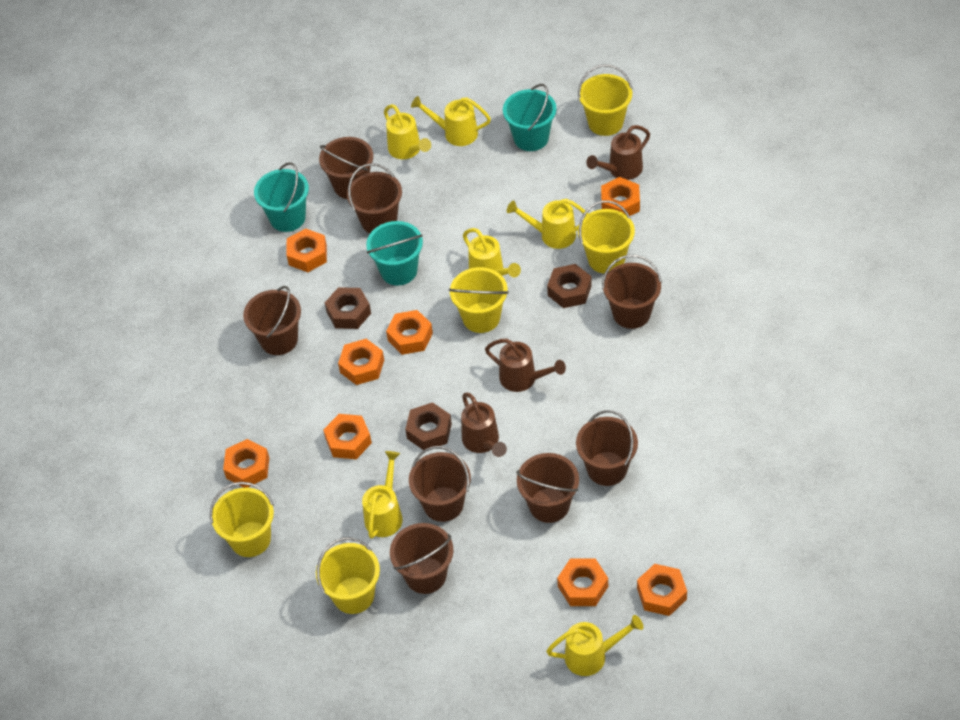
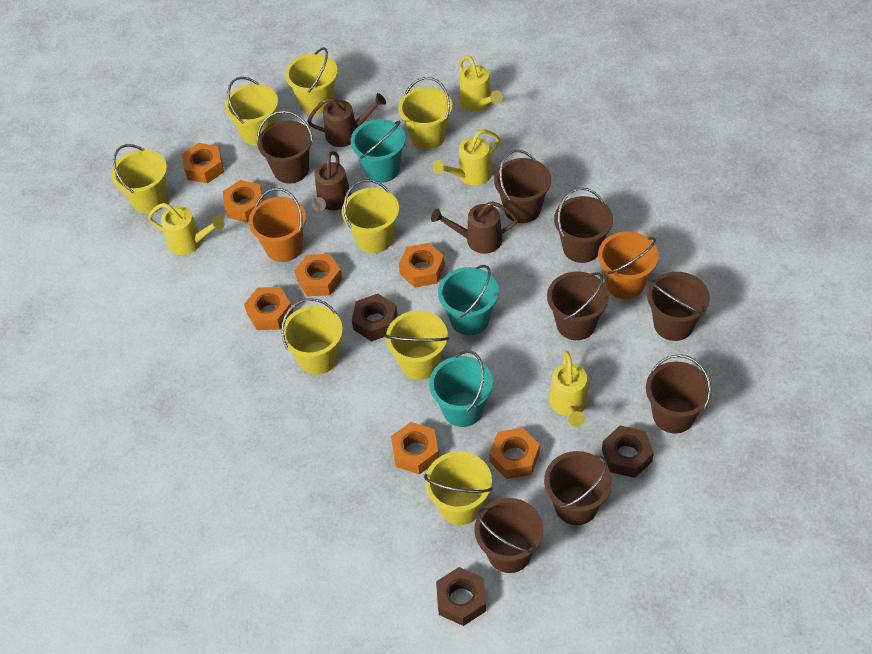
orange bucket: none = 0 -> [249,188,306,262] [598,231,659,299] = 2
orange nut: [223,439,269,488] [287,228,327,272] [323,414,372,459] [338,339,384,385] [386,310,433,355] [557,559,608,606] [601,177,640,216] [637,564,687,616] = 8 -> [182,143,224,184] [223,180,264,223] [244,287,293,330] [295,254,342,296] [391,422,439,474] [399,243,445,288] [489,428,540,479] = 7
yellow bucket: [210,482,274,557] [316,537,380,614] [449,267,509,333] [578,64,632,136] [578,200,635,273] = 5 -> [111,144,168,213] [225,77,278,146] [281,298,343,375] [285,47,338,115] [342,179,399,253] [385,311,449,380] [398,77,452,150] [424,451,493,525] = 8
yellow watering can: [362,451,403,539] [384,104,431,159] [411,96,491,146] [463,228,521,277] [507,199,588,249] [547,615,643,676] = 6 -> [148,203,225,255] [433,129,500,185] [459,55,503,112] [549,351,588,427] = 4

